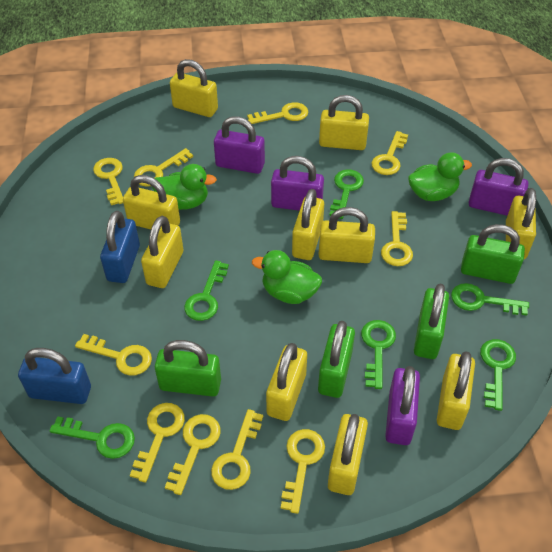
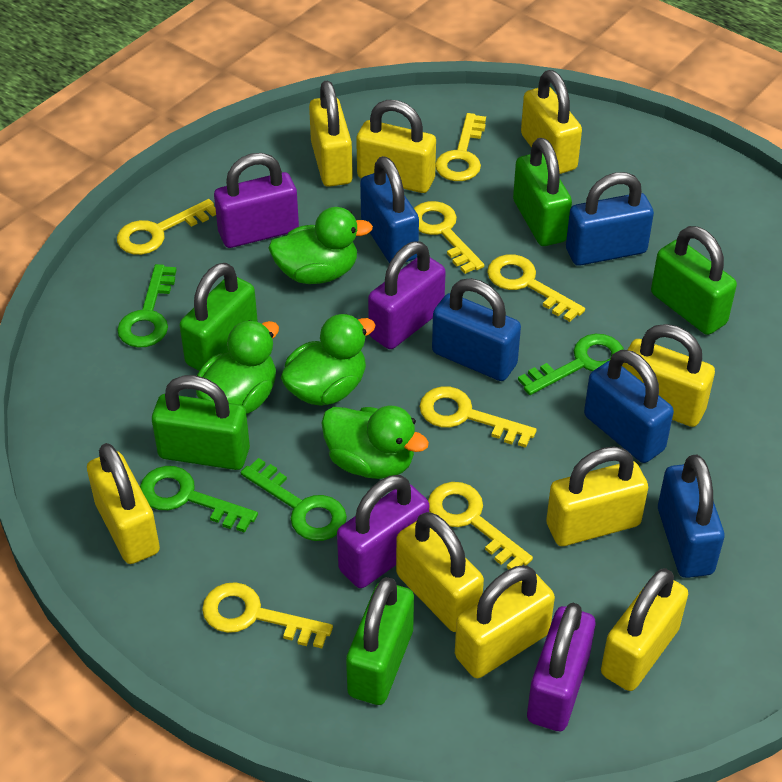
blue padlock: [18,348,91,404] [100,211,140,283] = 2 -> [360,156,419,263] [432,278,521,381] [566,172,654,266] [584,349,674,463] [658,455,724,578] = 5
green duck: [152,164,217,210] [252,250,322,304] [408,152,472,201] = 3 -> [196,320,279,414] [269,207,373,284] [281,314,376,406] [321,406,429,479] = 4
green key: [49,416,135,459] [184,260,229,321] [329,169,364,219] [361,320,396,389] [451,283,529,316] [480,339,516,411] = 6 -> [117,264,177,348] [140,466,258,533] [241,458,347,541] [518,334,624,395] = 4
green padlock: [155,340,221,397] [318,321,355,398] [414,284,449,359] [461,224,525,284] = 4 -> [152,375,250,470] [180,263,258,371] [346,577,414,705] [513,138,572,246] [651,226,737,335] = 5
yellow key: [75,334,152,376] [93,158,123,205] [130,403,185,483] [134,148,193,187] [165,414,221,495] [211,409,263,490] [247,102,308,124] [281,429,325,514] [372,131,408,175] [381,211,413,266] = 10 -> [117,199,216,255] [202,582,333,648] [414,201,484,274] [419,386,537,448] [428,482,533,569] [435,113,486,181] [487,254,585,322] = 7
yellow padlock: [123,175,180,230] [141,216,183,288] [170,59,218,117] [266,343,307,421] [292,189,324,260] [318,207,375,263] [319,95,369,150] [328,414,368,495] [437,351,475,430] [506,188,536,259] = 10 -> [87,443,160,564] [309,81,353,187] [356,100,436,193] [396,512,484,632] [455,565,555,678] [521,70,582,174] [546,446,648,546] [601,568,688,691] [622,324,715,427] = 9

